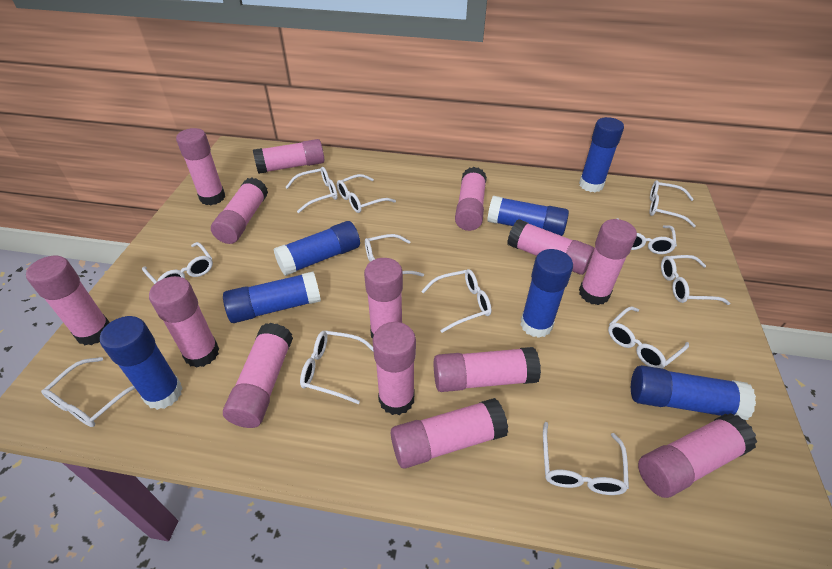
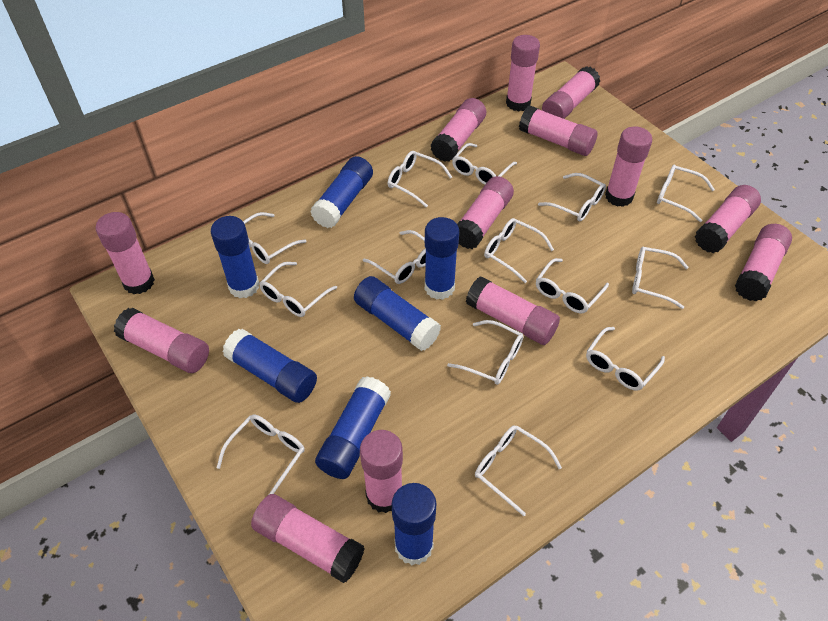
pink glue stick: [26,256,110,345] [149,276,219,368] [176,128,225,205] [211,177,268,244] [223,323,293,428] [253,139,324,174] [364,258,403,339] [372,322,416,415] [391,398,508,469] [434,347,541,392] [455,167,487,231] [507,219,594,275] [579,219,637,305] [638,413,757,498] = 14 -> [95,212,155,294] [114,308,209,373] [251,494,365,583] [360,430,403,513] [430,98,486,162] [457,176,514,249] [466,276,560,345] [506,35,540,111] [519,106,598,156] [542,66,600,119] [605,127,652,207] [695,185,761,253] [735,224,792,301] = 13
white glasses: [41,357,136,427] [142,242,213,284] [286,167,338,213] [300,330,374,404] [337,174,396,213] [365,234,424,277] [421,269,491,333] [543,422,629,495] [608,306,689,369] [617,218,677,254] [650,180,696,228] [661,255,730,305] = 12 -> [216,414,305,494] [243,212,307,264] [259,262,337,317] [363,230,426,284] [388,151,452,208] [447,320,524,385] [452,143,517,185] [475,425,562,516] [484,218,554,283] [536,258,609,313] [538,173,606,221] [586,327,665,391] [632,246,689,309] [657,165,715,222] = 14

